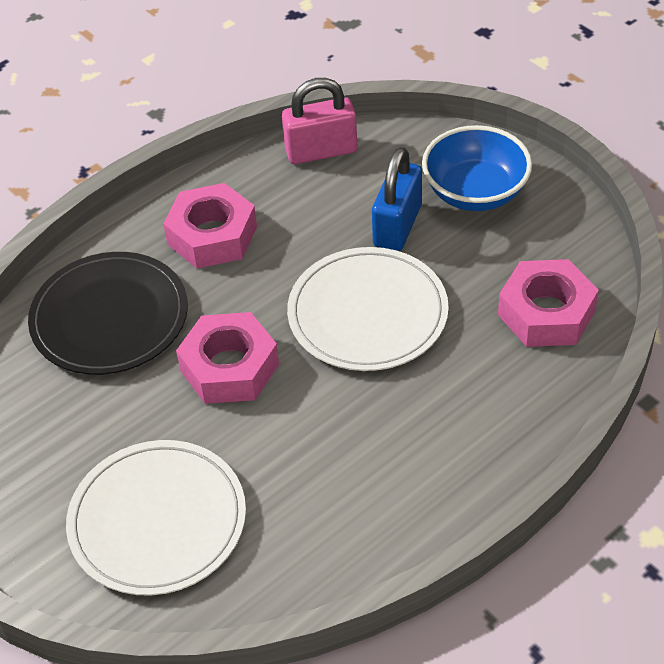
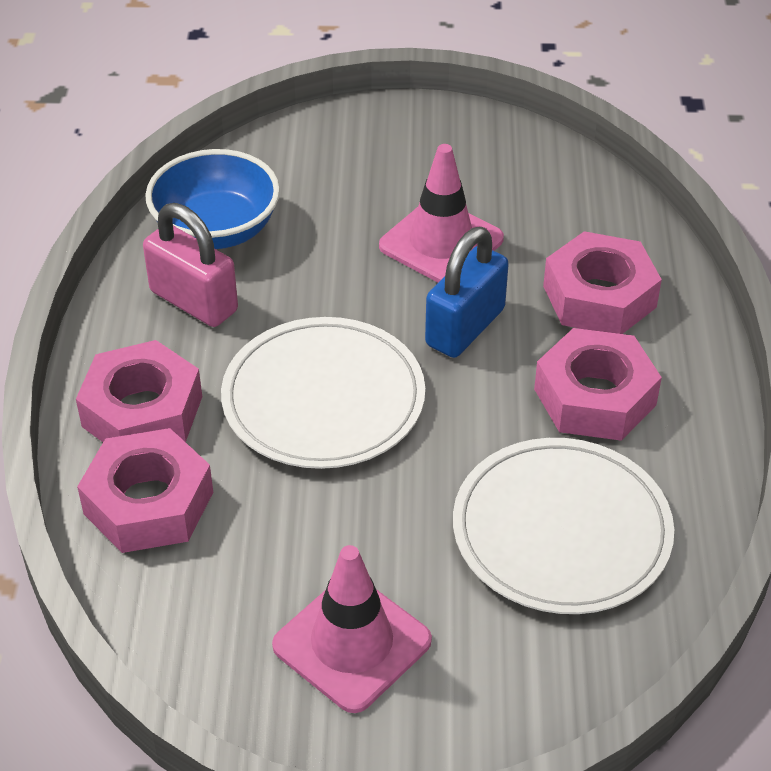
black plate: [28,252,188,375] = 1 -> none = 0
pink nut: [163,183,257,269] [176,312,279,404] [498,259,599,347] = 3 -> [76,340,202,442] [77,428,213,553] [534,328,662,441] [543,231,662,334] = 4
pink traffic cone: none = 0 -> [272,545,432,713] [379,144,504,282] = 2

